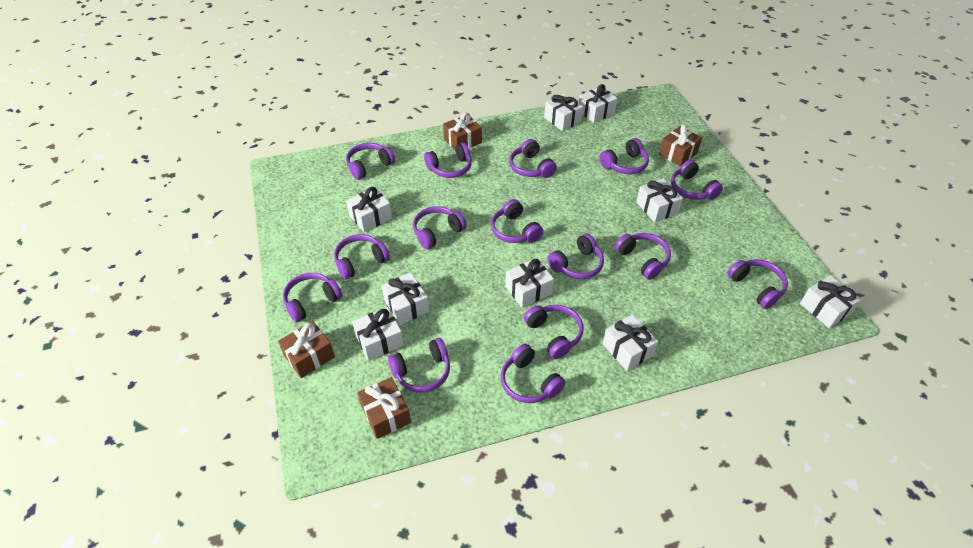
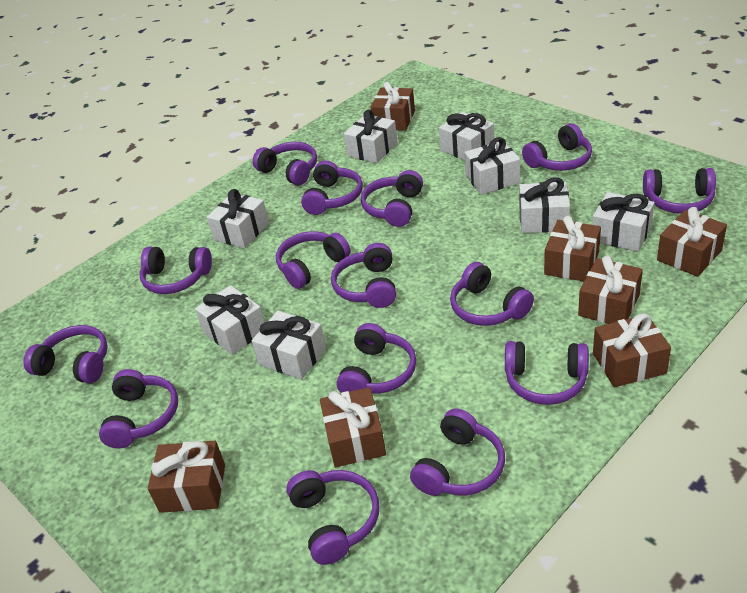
brown gift: [278,321,335,378] [357,377,411,439] [443,113,482,151] [659,125,702,167] = 4 -> [148,441,225,513] [320,387,386,467] [371,82,415,131] [544,216,601,282] [578,255,643,324] [593,313,671,387] [657,207,727,277] = 7
white gift: [346,187,392,232] [352,307,404,361] [381,272,429,325] [505,258,554,308] [544,93,583,131] [579,84,617,123] [602,314,658,371] [636,178,683,222] [800,275,861,328] = 9 -> [195,285,265,355] [207,189,269,248] [252,311,326,380] [344,109,398,164] [439,112,494,160] [464,137,520,195] [519,177,570,233] [592,192,655,252] = 8

